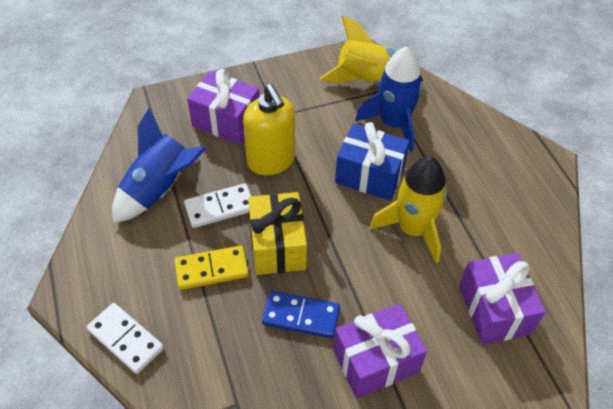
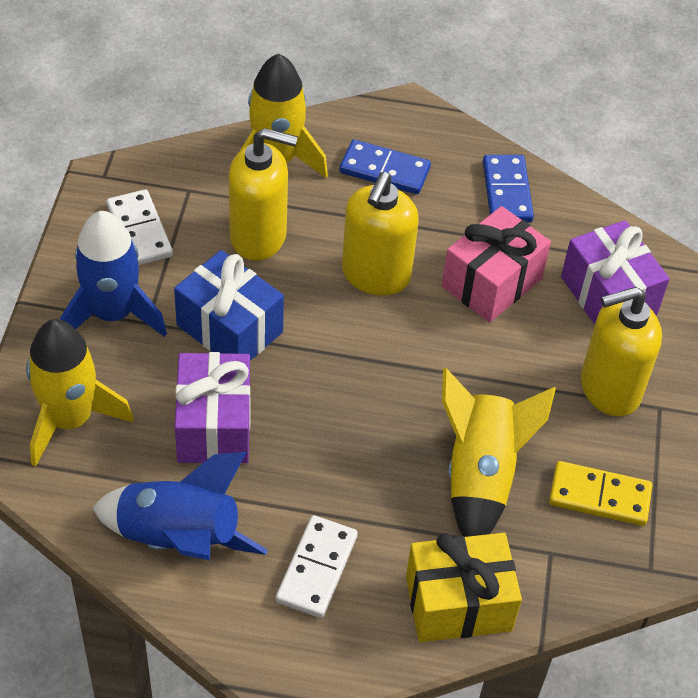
blue domino: [262,291,340,338] = 1 -> [339,139,431,194] [483,155,534,223] = 2
pink gift: none = 0 -> [442,206,551,323] = 1
purple gift: [187,69,260,145] [333,304,427,398] [459,253,546,344] = 3 -> [175,352,250,463] [561,220,670,325] = 2
yellow rocket: [320,15,423,86] [370,156,447,263] = 2 -> [26,319,133,467] [239,54,328,178] [442,368,556,537] = 3
yellow soap dispenser: [243,84,295,175] = 1 -> [229,128,298,261] [342,172,419,296] [581,287,662,417] = 3

